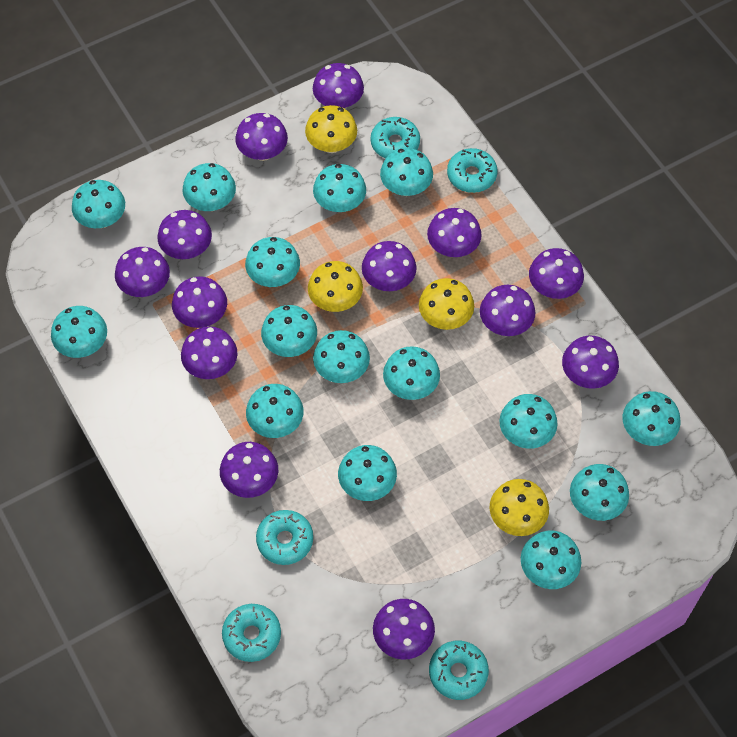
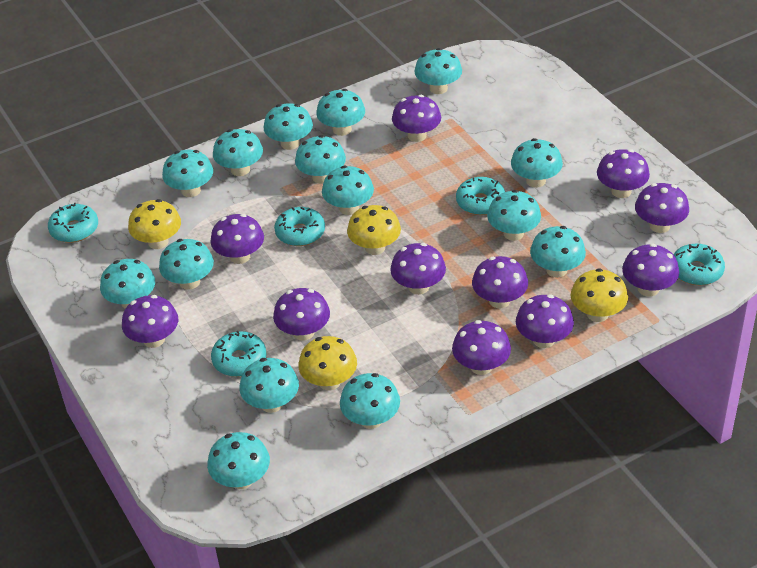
purple mushroom: [115,247,170,297] [158,210,212,259] [172,276,227,328] [181,326,237,379] [220,442,278,498] [235,113,288,161] [313,63,364,109] [362,241,417,291] [373,599,435,660] [427,208,482,257] [480,285,536,336] [529,248,584,299] [562,336,619,389] = 13 -> [122,295,178,348] [210,214,264,264] [273,288,330,341] [390,243,446,295] [392,95,441,142] [452,320,511,375] [472,256,528,308] [516,294,574,348] [597,149,650,198] [622,244,679,297] [635,183,689,233] = 11

